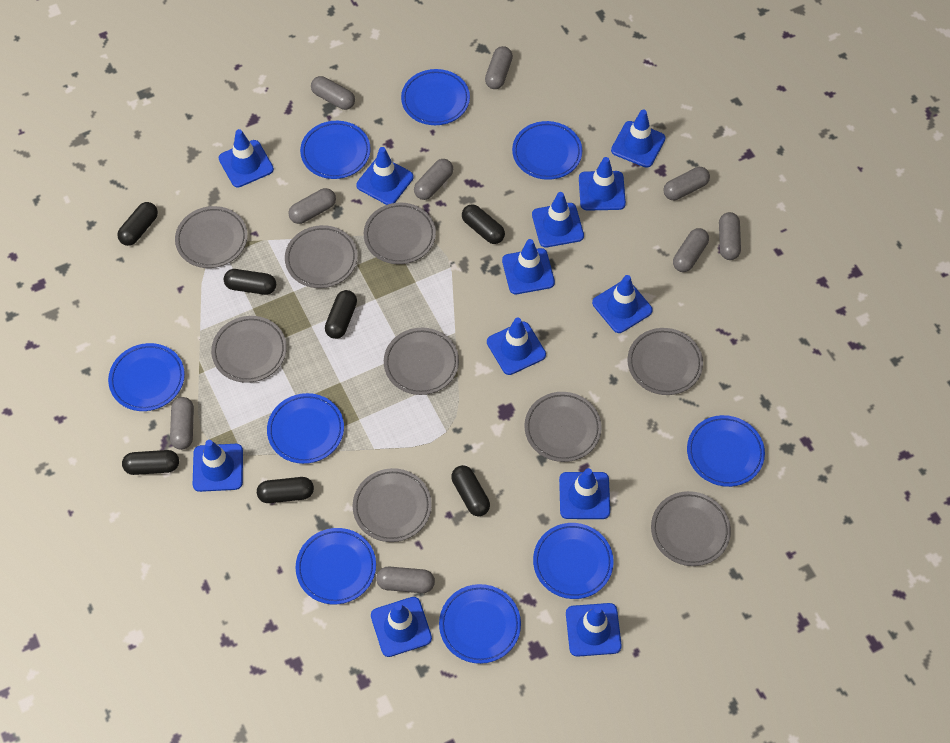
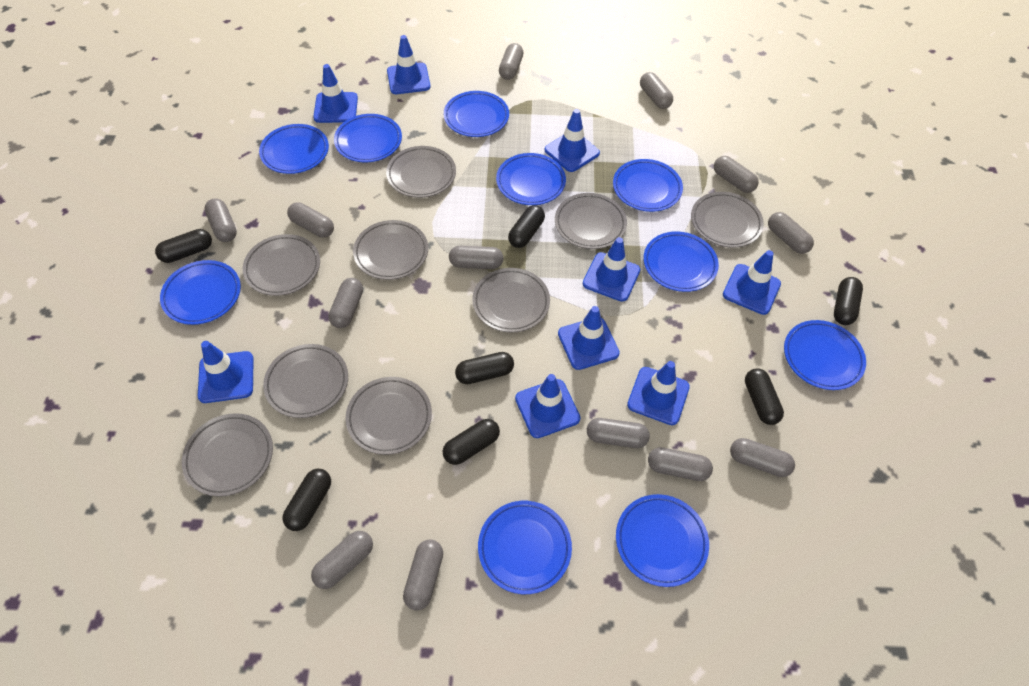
blue plate: [108,343,185,411] [267,393,344,464] [296,528,376,605] [300,121,370,179] [401,69,470,125] [439,584,521,664] [512,121,582,180] [533,523,614,599] [687,415,765,487] = 9 -> [160,260,241,325] [259,124,329,174] [334,114,402,162] [444,91,509,137] [478,501,572,594] [496,153,566,205] [613,159,683,212] [616,494,709,587] [643,231,719,292] [784,320,866,390] = 10
blue traffic cone: [193,440,243,492] [219,129,274,188] [356,147,414,205] [371,597,432,657] [487,318,546,375] [502,239,555,294] [532,192,584,248] [559,468,610,519] [566,603,622,657] [579,157,626,211] [592,275,653,333] [611,110,666,168] = 12 -> [198,341,254,403] [313,64,358,123] [387,35,431,94] [515,374,581,438] [545,109,600,172] [558,306,620,370] [583,237,640,302] [627,361,690,425] [723,250,781,315] = 9
grey capsule: [170,397,194,450] [288,188,336,224] [311,76,355,110] [376,567,435,593] [414,159,453,200] [485,46,513,89] [663,167,710,200] [673,228,709,272] [719,212,741,260] = 9 -> [204,198,237,242] [287,202,334,238] [311,531,373,589] [328,278,363,328] [403,539,443,611] [449,246,504,269] [499,43,524,80] [587,418,650,448] [640,72,673,109] [648,447,713,481] [714,156,759,193] [730,438,795,477] [768,212,814,254] = 13

